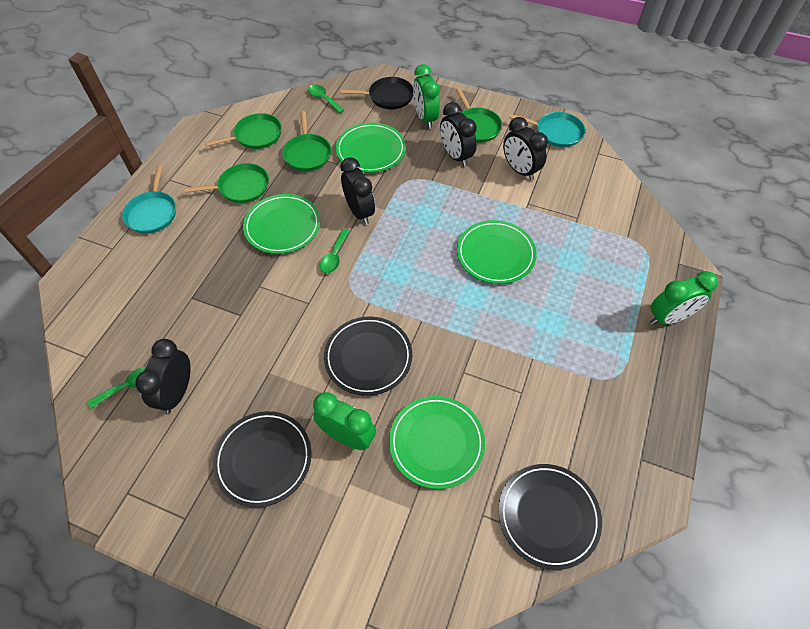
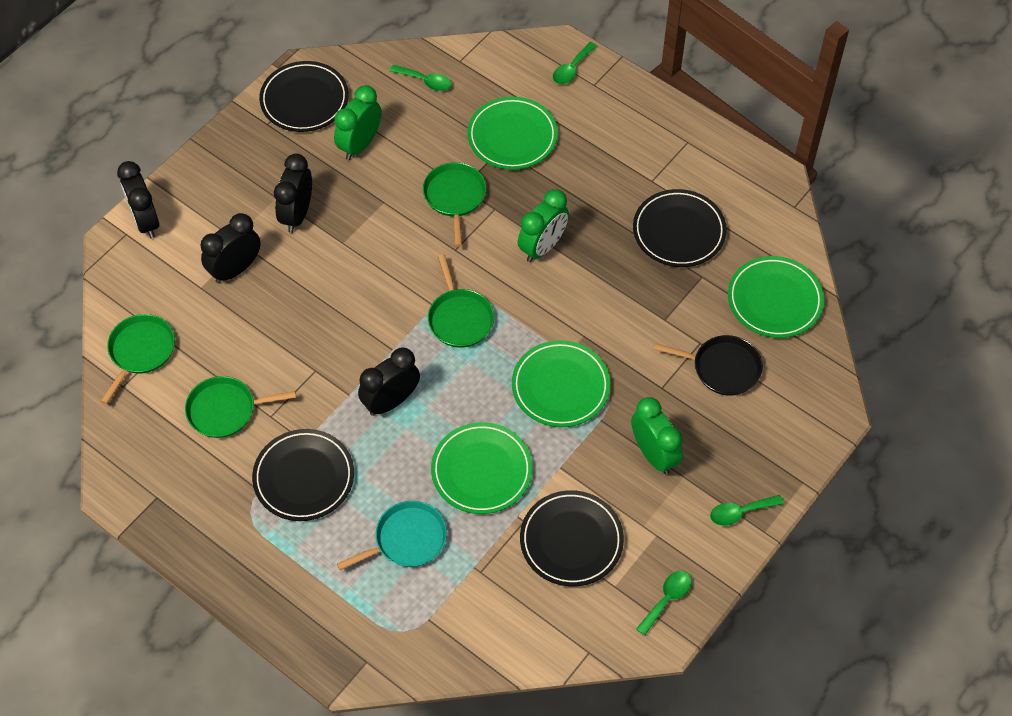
black plate: [213,411,311,507] [324,316,412,396] [498,464,602,570] = 3 -> [252,429,354,521] [259,61,349,132] [520,490,624,586] [633,189,727,267] = 4
green spoon: [87,367,146,409] [308,84,344,113] [320,229,349,273] = 3 -> [390,65,452,91] [553,42,597,84] [636,571,691,635] [710,495,784,526] = 4
turquoise pan: [122,165,176,234] [509,112,585,147] = 2 -> [337,501,447,570] = 1

